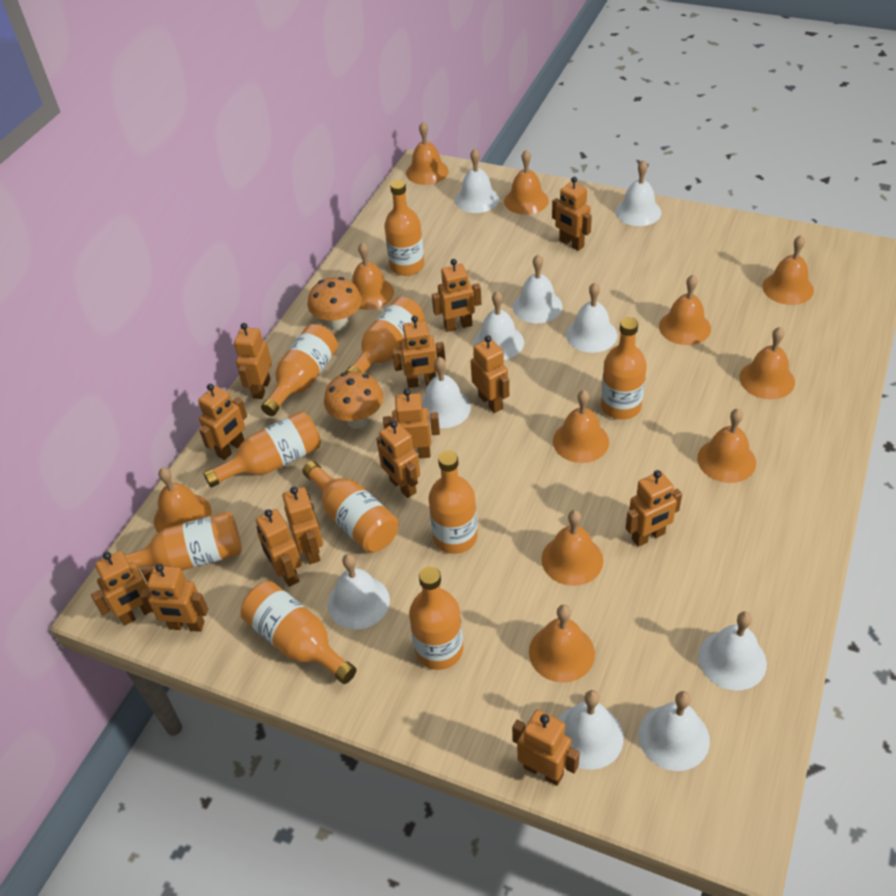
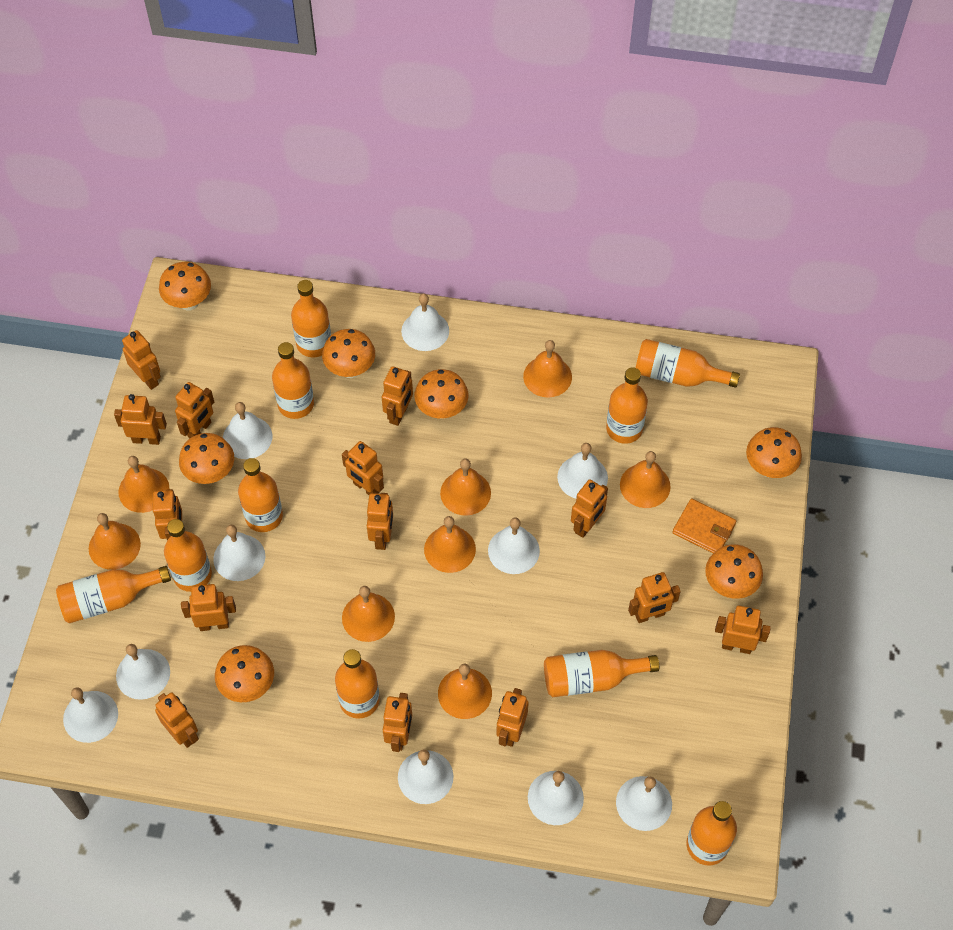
orange bell: [154,467,212,533] [352,242,394,310] [406,122,449,185] [504,150,549,215] [529,605,595,683] [541,510,603,586] [553,390,609,463] [659,275,711,345] [697,409,756,483] [740,327,795,399] [762,235,814,305] = 11 -> [89,513,141,570] [118,456,170,513] [342,586,395,642] [424,516,476,573] [438,664,492,719] [440,459,491,516] [523,340,572,398] [620,451,671,508] = 8
orange mushroom: [308,277,362,331] [324,371,383,429] = 2 -> [159,262,211,311] [179,433,234,484] [215,645,274,702] [322,329,375,378] [414,369,468,419] [705,544,763,599] [746,427,802,478] = 7
orange wallet: none = 0 -> [672,499,736,553] = 1

